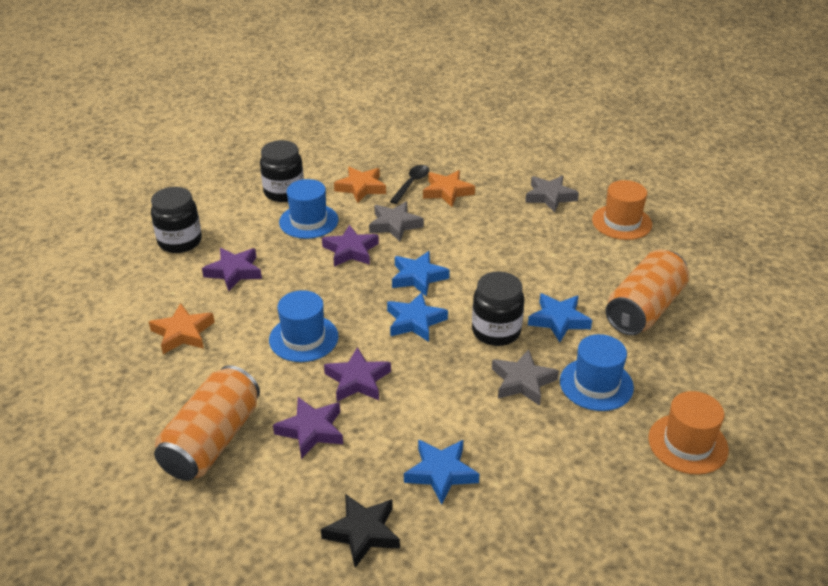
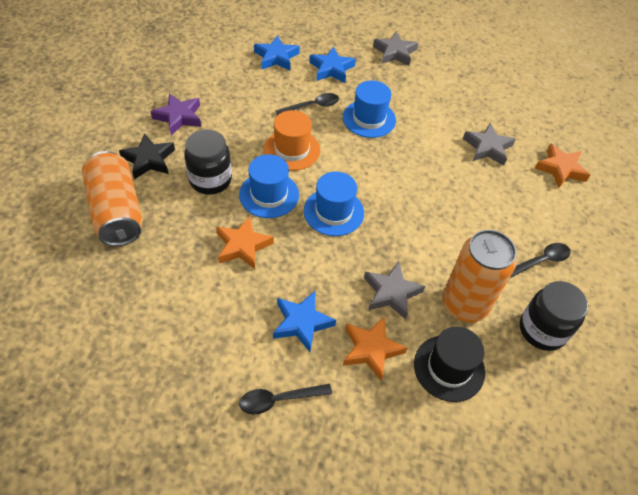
black hat: none = 0 -> [414,327,485,402] = 1
black jar: [151,187,202,253] [260,140,304,202] [472,271,524,346] = 3 -> [184,130,232,195] [520,281,588,351] = 2
black spoon: [389,165,429,204] = 1 -> [239,384,332,415] [275,93,339,116] [510,243,571,278] = 3
blue star: [387,292,448,342] [392,251,450,297] [404,440,479,505] [528,293,592,342] = 4 -> [254,36,300,70] [273,291,336,352] [309,47,356,83] = 3
orange hat: [592,180,652,240] [648,391,729,475] = 2 -> [264,110,320,171] = 1
purple star: [202,248,262,291] [273,397,343,459] [322,225,379,267] [324,347,391,402] = 4 -> [150,94,201,135] = 1

